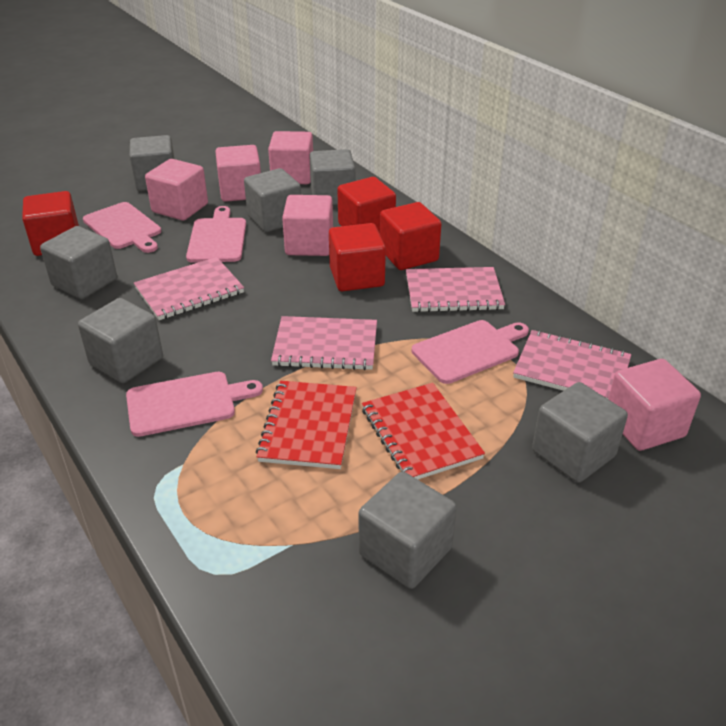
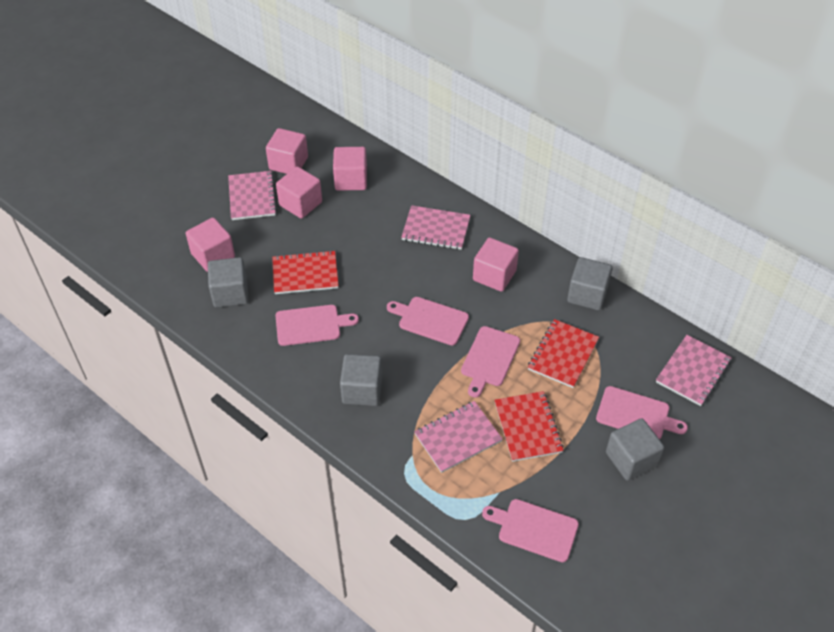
grey cube: [40,226,117,299] [78,298,163,383] [129,135,175,191] [244,168,301,232] [309,149,355,205] [359,472,457,589] [532,382,628,483] = 7 -> [208,257,249,307] [340,354,383,406] [567,257,612,310] [606,418,664,481] = 4
pink cutting board: [83,202,161,253] [126,372,263,437] [186,206,246,263] [412,320,529,384] = 4 -> [275,305,359,346] [387,297,469,345] [461,326,520,398] [482,499,579,562] [596,386,688,440] = 5
red cube: [22,191,79,256] [329,223,386,291] [337,177,396,233] [380,202,441,270] = 4 -> none = 0
red notebook: [256,381,357,469] [362,383,485,479] = 2 -> [272,250,339,294] [494,391,564,462] [528,319,599,388] = 3

